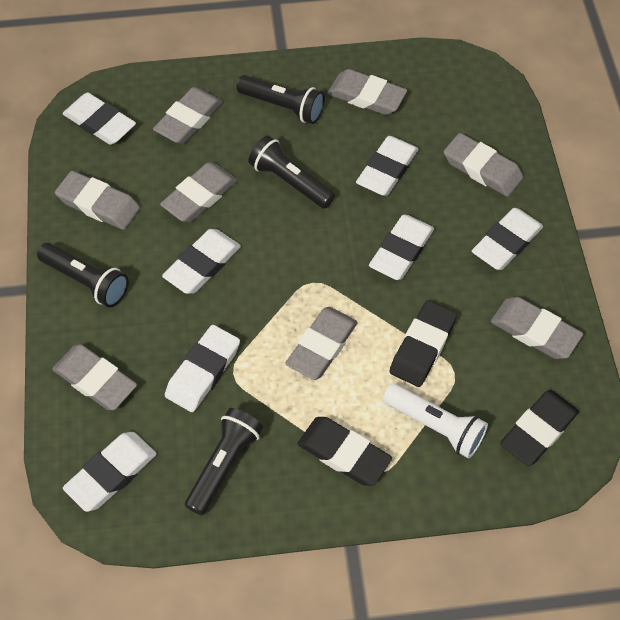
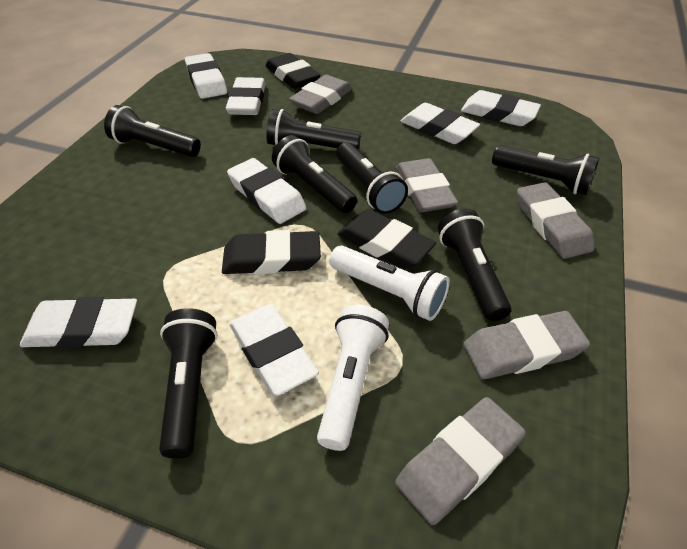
black flashlight: [37,243,129,307] [185,408,263,515] [236,75,325,124] [248,135,335,209] = 4 -> [104,105,201,157] [159,308,218,459] [266,109,361,150] [272,135,357,213] [336,142,408,214] [438,208,511,321] [492,145,599,195] = 7
grey eraser: [52,344,137,410] [55,171,140,230] [153,87,223,144] [160,162,238,222] [285,307,358,380] [327,69,407,115] [444,133,523,197] [491,297,583,359] = 8 -> [289,75,352,114] [395,397,526,525] [396,158,458,212] [464,311,590,379] [517,182,595,259] = 5
white flashlight: [383,384,488,459] = 1 -> [317,305,389,451] [329,245,450,321] = 2

